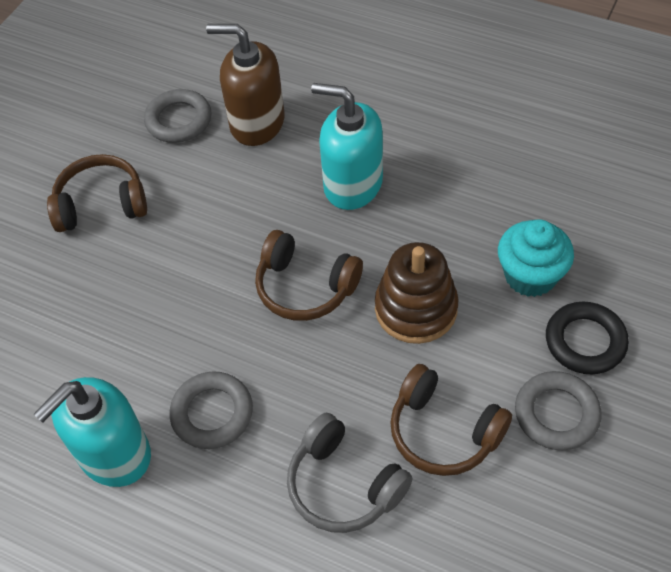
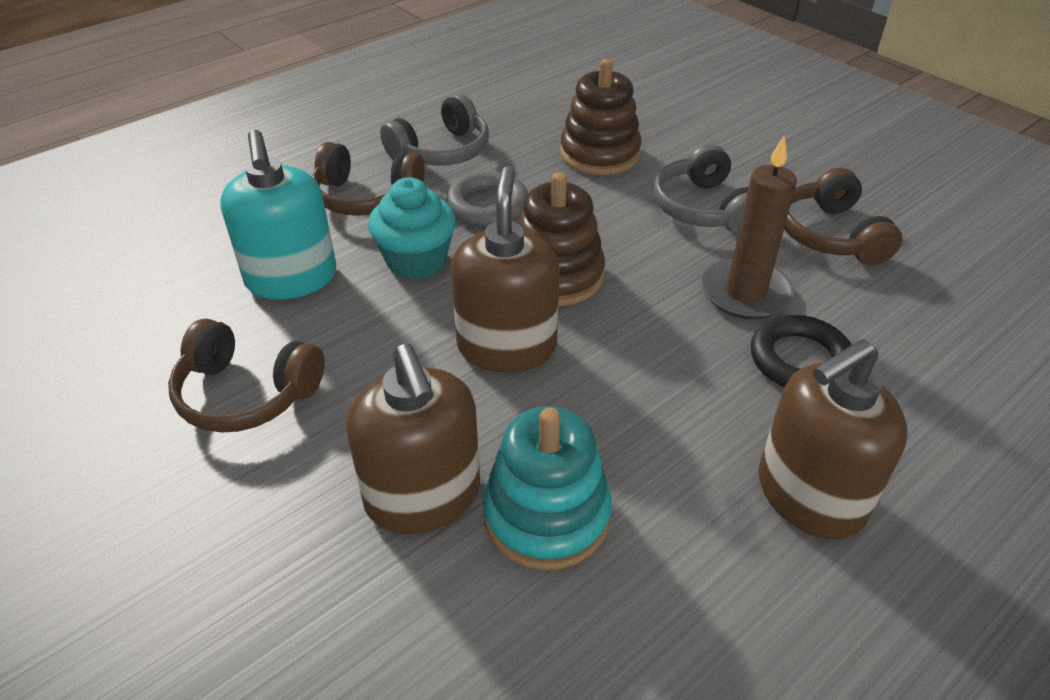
brown candle: none = 0 -> [701,135,797,320] = 1
brown soap dispenser: [206,24,285,146] = 1 -> [346,344,480,534] [451,167,560,373] [759,339,908,539] = 3
brown stacking toy: [375,242,459,344] = 1 -> [518,172,605,306] [560,59,642,175] = 2
grey headphones: [287,413,413,533] = 1 -> [380,94,489,166] [653,144,748,234] = 2
grey ring: [144,89,211,143] [170,371,253,449] [515,371,602,450] = 3 -> [446,171,528,226] = 1
turquoise soap dispenser: [34,377,151,487] [311,83,383,210] = 2 -> [220,129,336,300] = 1
turquoise stacking toy: none = 0 -> [483,407,612,570] = 1

